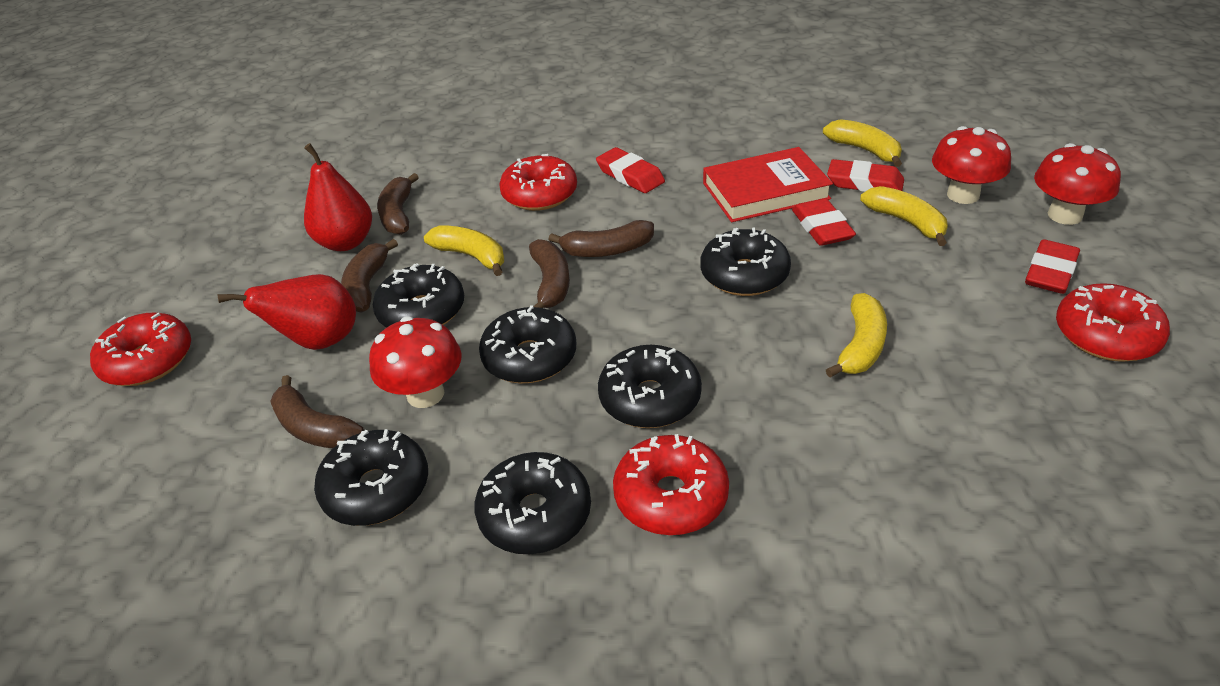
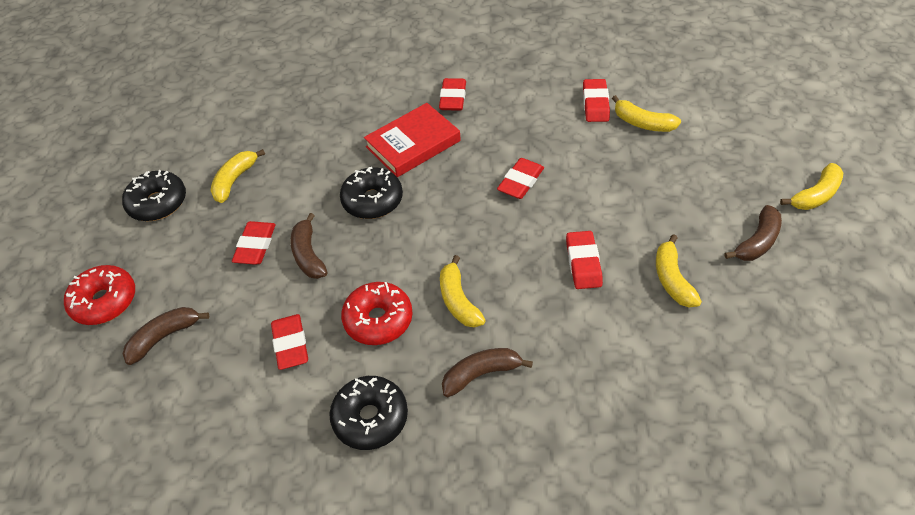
black donut: [314,429,428,526] [373,263,464,327] [474,452,591,554] [479,305,576,383] [598,345,702,428] [700,228,791,296] = 6 -> [122,170,186,221] [329,376,408,450] [340,167,403,219] = 3
brown banana: [270,375,364,448] [341,239,398,312] [377,173,419,235] [529,239,570,308] [548,220,654,257] = 5 -> [123,307,209,365] [290,213,328,279] [442,348,533,397] [724,205,782,261] = 4
red donut: [90,312,191,386] [499,154,577,211] [613,434,729,535] [1056,283,1170,362] = 4 -> [64,265,135,325] [341,282,413,345] = 2
red eraser: [596,147,665,193] [792,198,856,246] [827,159,904,192] [1025,239,1080,294] = 4 -> [232,221,276,265] [271,314,308,370] [439,78,466,111] [497,158,544,199] [566,231,603,289] [583,79,610,122] = 6
red mushroom: [369,316,462,408] [932,126,1011,204] [1034,143,1121,225] = 3 -> none = 0
red pear: [218,274,356,350] [304,143,372,251] = 2 -> none = 0
yellow banana: [424,225,504,276] [823,119,902,167] [826,293,887,378] [860,186,948,246] = 4 -> [210,149,265,203] [440,255,486,327] [612,95,681,132] [656,234,702,307] [780,163,844,210] = 5

